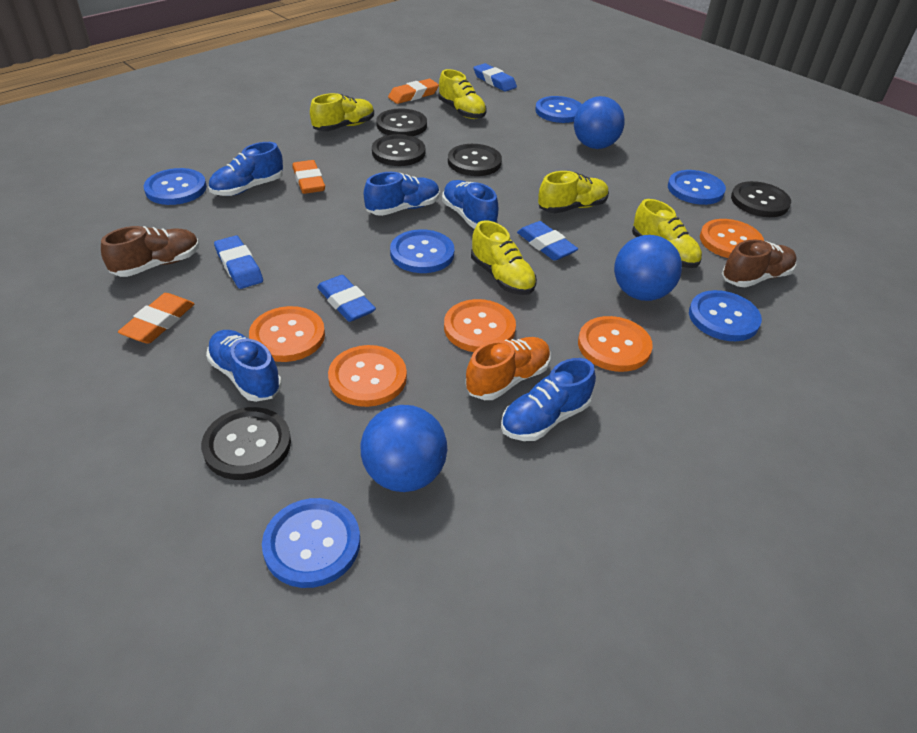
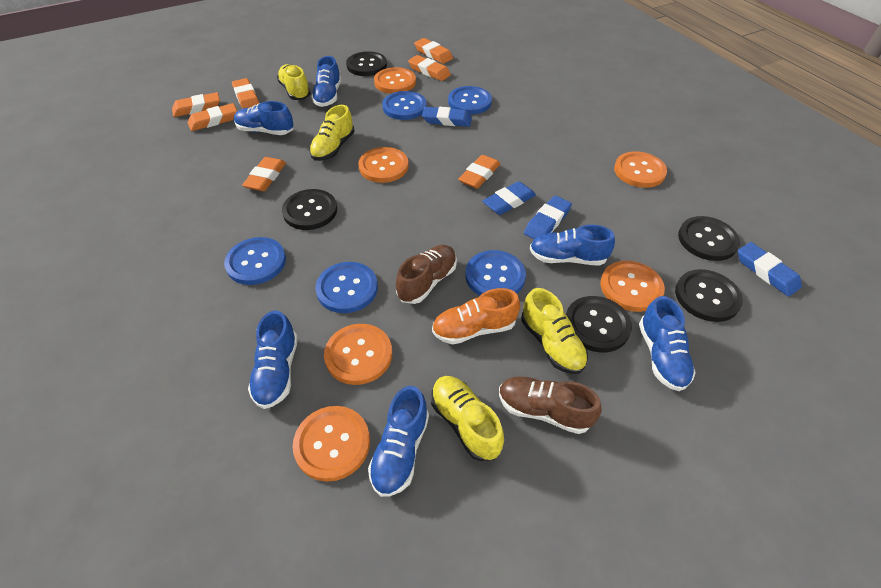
blue ball: [361,405,447,492] [574,96,625,149] [614,235,682,301] = 3 -> none = 0
blue button: [144,168,207,205] [262,498,360,588] [390,229,454,273] [535,96,582,123] [668,170,726,205] [689,290,762,341] = 6 -> [224,237,286,285] [316,262,378,313] [382,91,427,120] [448,86,492,115] [465,250,526,296] = 5
blue shoe: [206,330,282,402] [209,142,283,196] [364,172,440,216] [442,180,498,229] [501,358,596,441] = 5 -> [234,101,294,135] [248,310,298,409] [311,56,341,107] [368,386,429,497] [530,225,615,266] [639,296,696,391] = 6
orange button: [249,306,325,362] [328,345,407,407] [444,299,516,352] [578,316,653,372] [700,219,764,258] = 5 -> [293,406,370,482] [324,324,392,385] [358,147,409,183] [374,67,416,94] [600,261,665,312] [614,151,667,188] = 6
orange eraser: [118,293,194,344] [292,160,325,194] [388,79,439,104] = 3 -> [172,92,220,117] [188,103,237,131] [232,78,259,109] [242,157,286,191] [408,55,451,81] [414,38,453,64] [458,155,500,189] = 7
yellow shoe: [310,93,374,131] [438,69,487,119] [471,220,537,295] [538,171,609,213] [632,199,702,268] = 5 -> [277,64,311,100] [309,105,355,161] [431,376,504,461] [521,288,588,374] = 4

